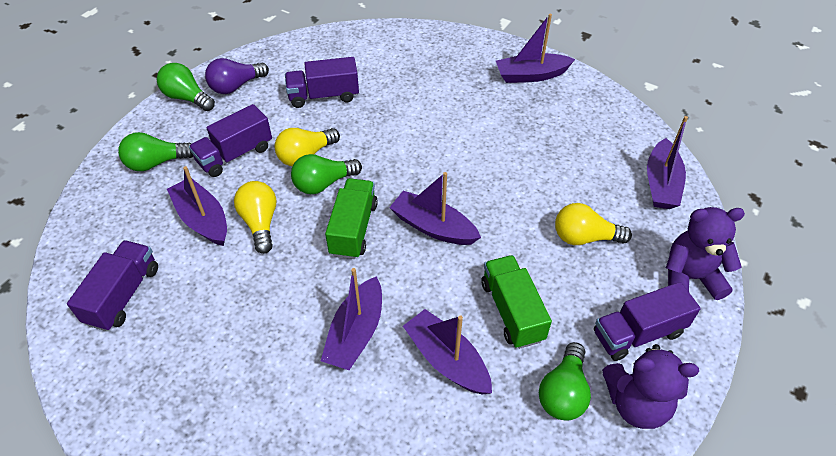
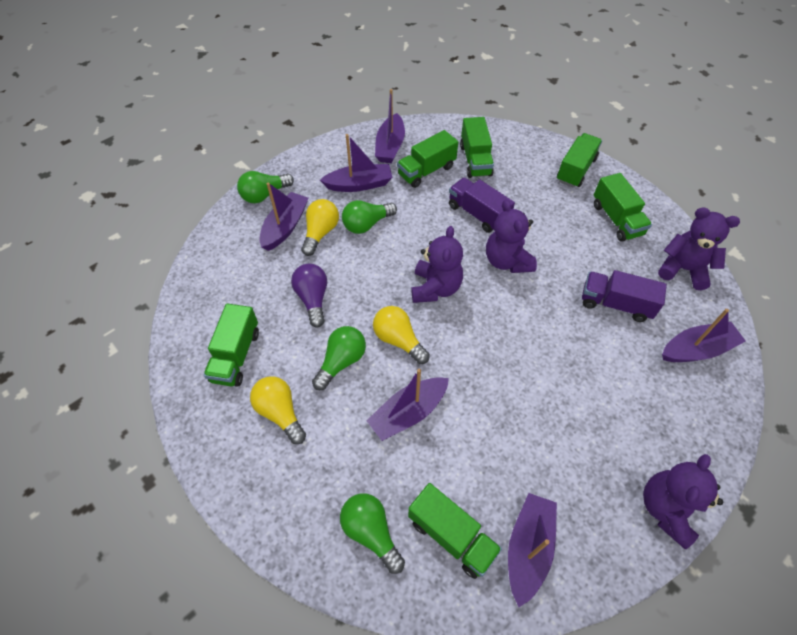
green truck: [325,178,378,259] [482,255,552,349] = 2 -> [203,303,259,387] [397,130,458,188] [408,483,502,579] [460,117,494,178] [557,133,602,188] [594,173,652,242] = 6
purple teddy bear: [602,344,699,429] [666,207,745,300] = 2 -> [411,226,463,303] [486,200,537,273] [643,454,723,549] [658,207,740,290] = 4
purple truck: [67,240,158,331] [189,104,272,177] [285,57,359,108] [594,282,701,361] = 4 -> [449,177,515,233] [582,270,667,322] = 2

